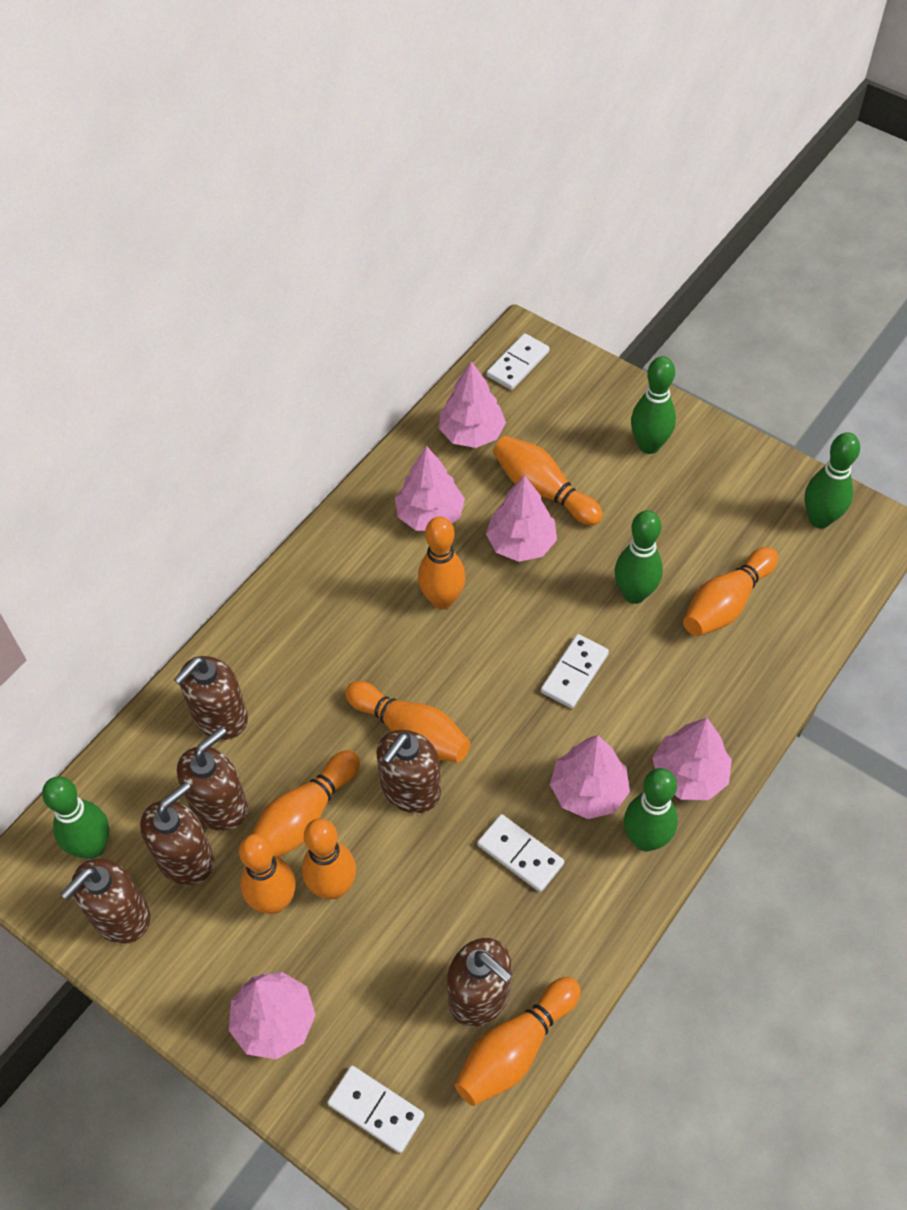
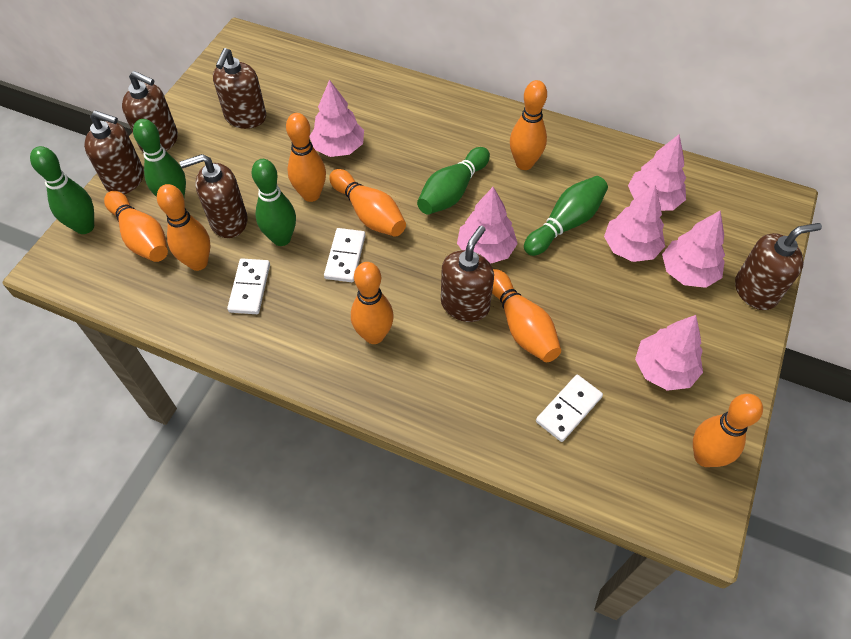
white domino: [327,1066,424,1153] [477,814,564,892] [487,333,550,390] [541,634,609,708] = 4 -> [227,258,270,314] [324,228,365,282] [536,375,603,442] = 3

